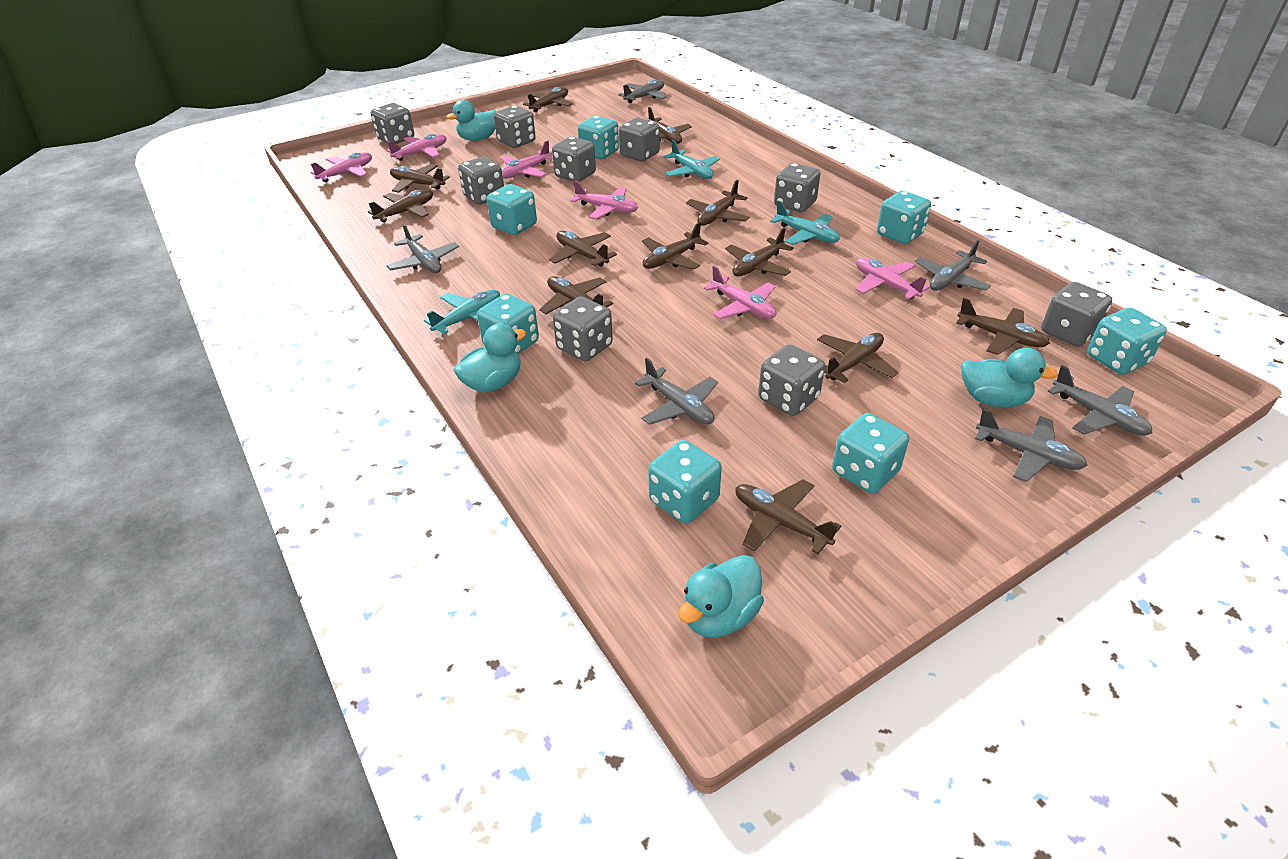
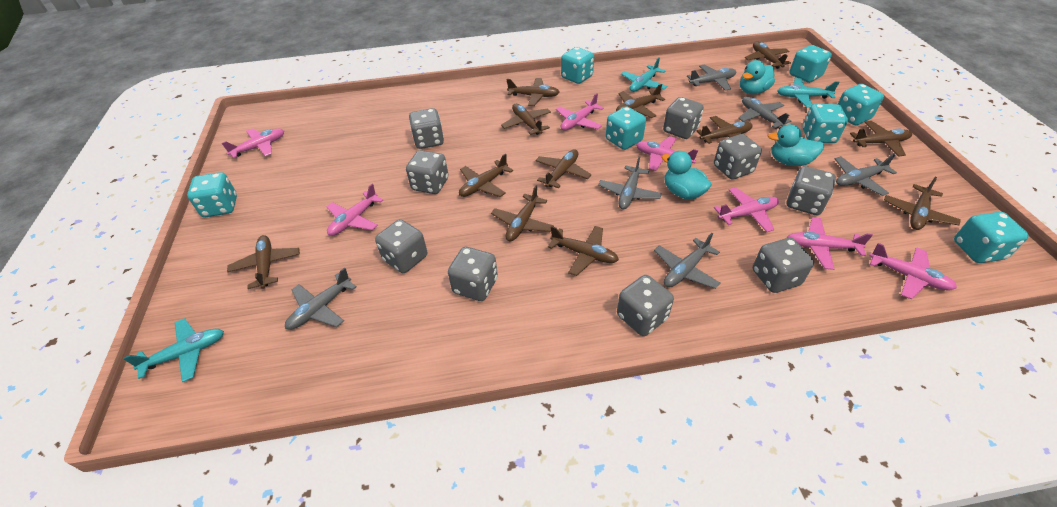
pink plane: [311,152,372,182] [387,134,447,161] [501,141,553,179] [571,181,638,219] [704,266,776,319] [855,257,930,300] = 6 -> [222,128,284,158] [326,184,384,236] [556,93,604,131] [636,136,698,171] [714,187,779,232] [787,217,873,270] [869,243,957,300] = 7
turquoise duck: [446,100,497,141] [453,323,526,392] [678,555,764,638] [961,348,1058,408] = 4 -> [662,151,712,200] [740,60,775,94] [768,124,824,166] = 3

